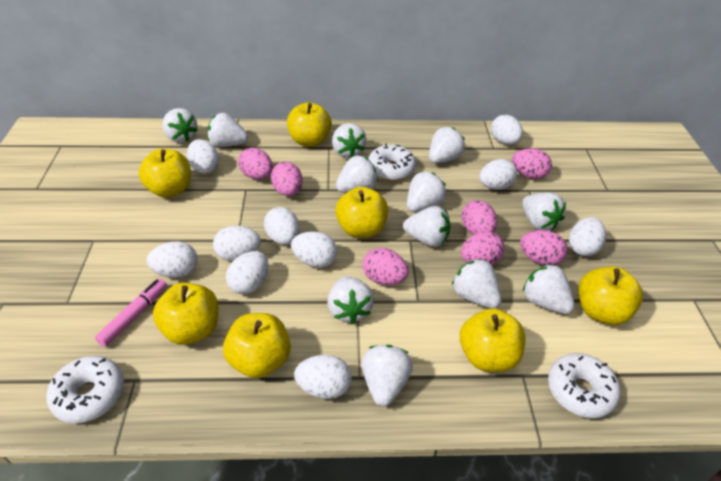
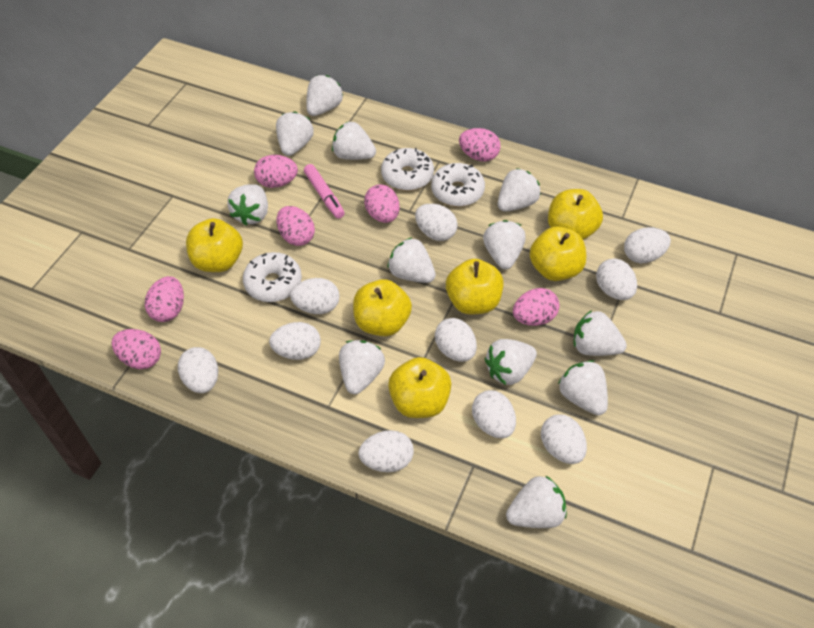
yellow apple: [139,149,191,198] [153,283,219,345] [223,313,291,378] [287,102,332,147] [335,187,388,238] [460,308,526,372] [579,266,643,325] = 7 -> [186,218,243,272] [353,279,412,336] [388,357,451,418] [446,259,503,315] [530,226,586,281] [548,189,603,240] = 6

